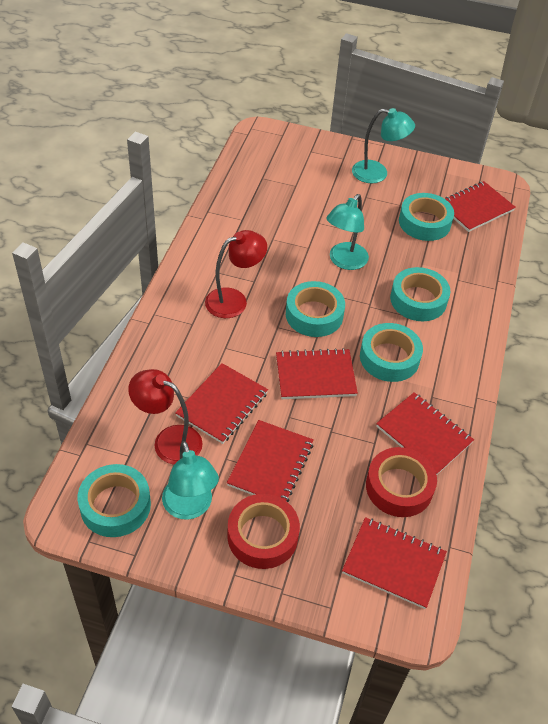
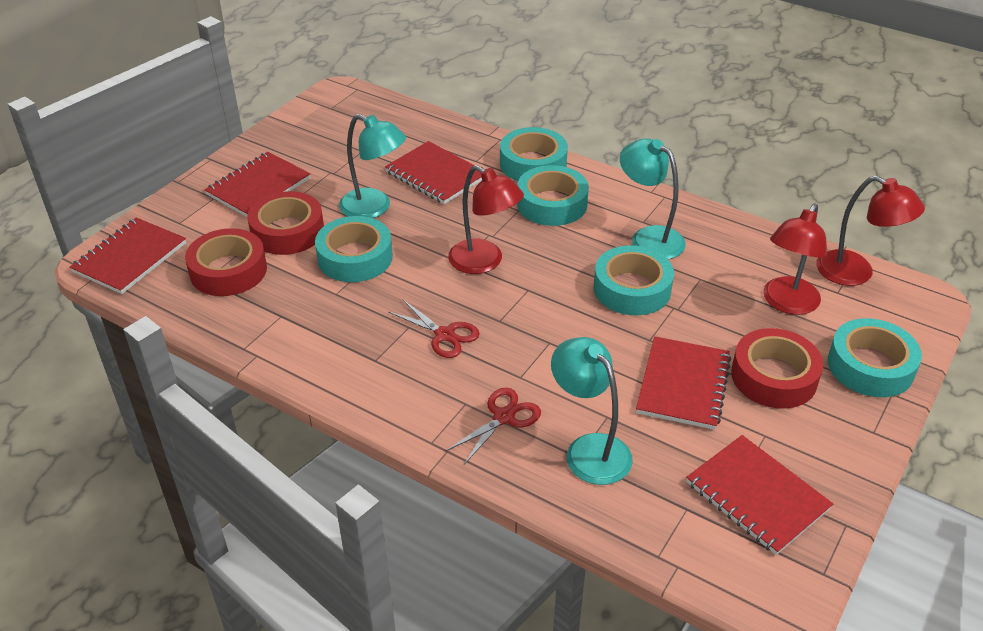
red lamp: [128,369,203,465] [205,230,267,318] = 2 -> [448,165,524,274] [763,204,827,315] [816,175,925,286] = 3
red notebook: [175,363,268,444] [227,420,314,502] [276,348,358,399] [342,517,447,609] [376,392,474,475] [445,181,516,232] = 6 -> [70,218,186,294] [204,152,310,217] [385,141,482,204] [636,337,731,430] [686,435,833,555] = 5
red scissors: none = 0 -> [388,300,480,358] [446,388,541,465] = 2
red tape: [227,494,300,569] [366,447,437,517] = 2 -> [185,228,267,296] [247,191,324,255] [731,328,823,409] = 3

